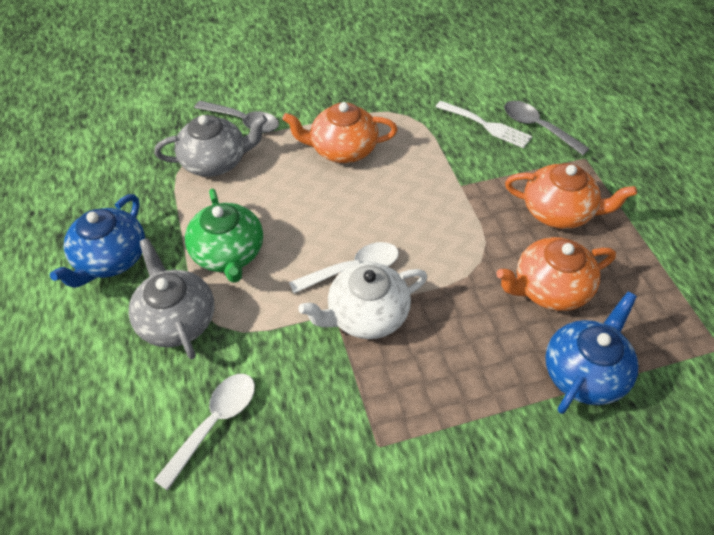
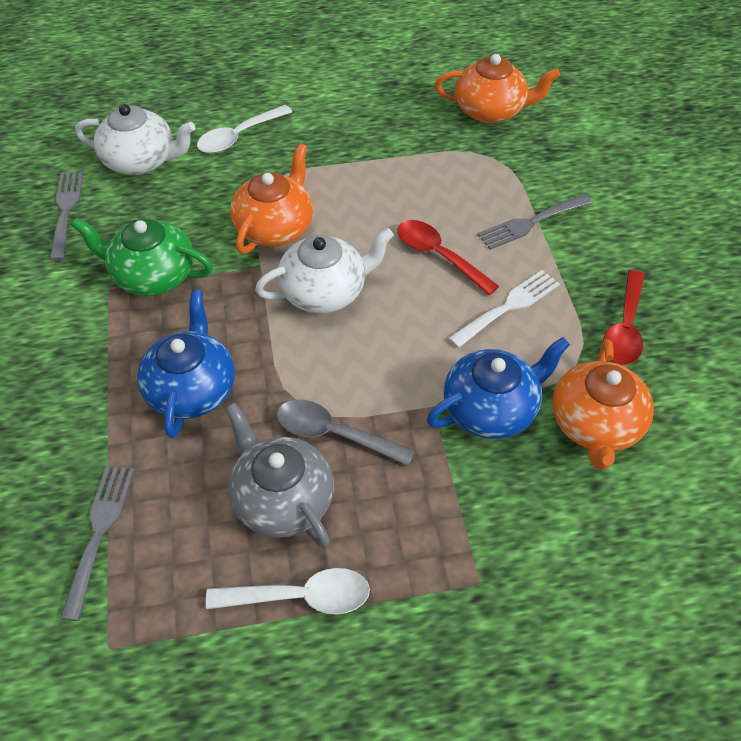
grey fork: none = 0 -> [50,171,83,261] [60,466,134,621] [477,194,592,250] = 3
grey spoon: [194,101,279,133] [504,101,590,155] = 2 -> [276,400,415,466] = 1
grey teapot: [128,238,214,359] [154,115,268,177] = 2 -> [225,403,334,548] = 1
red spoon: none = 0 -> [397,220,499,295] [603,270,644,365] = 2
white teapot: [298,262,427,339] = 1 -> [75,104,195,175] [255,228,394,314] = 2

